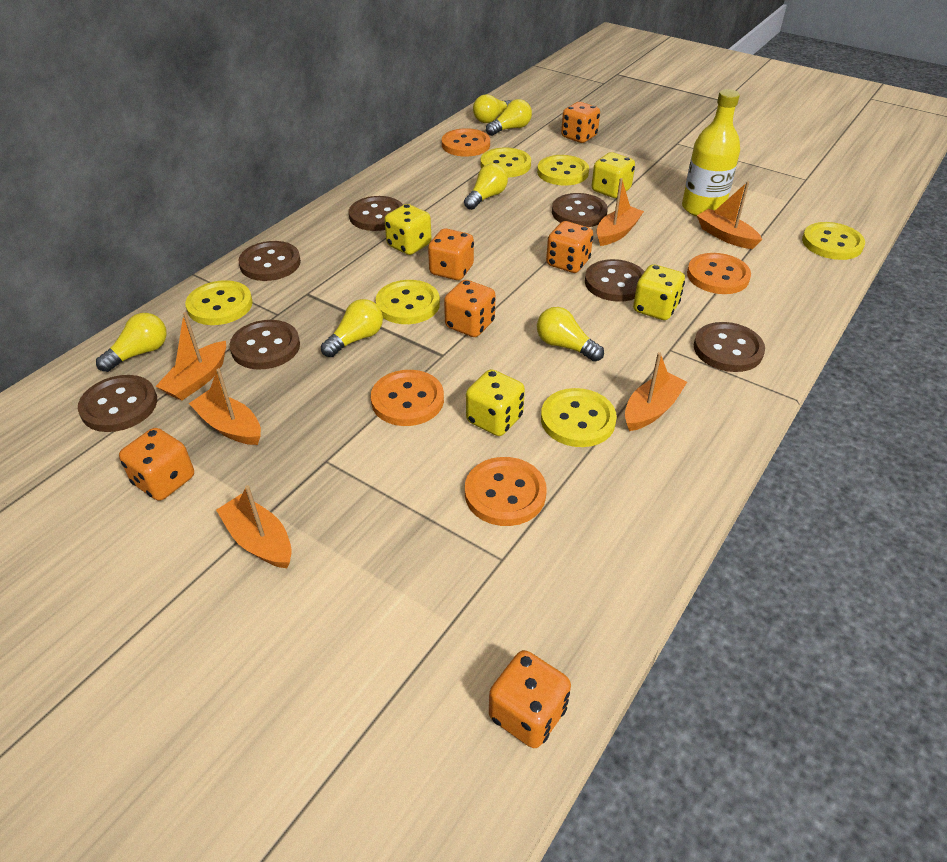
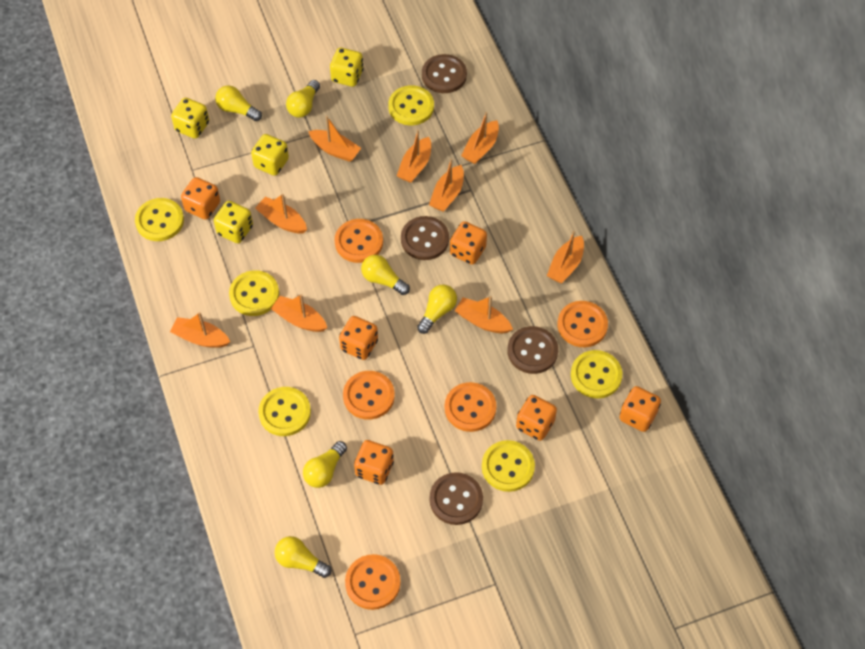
brown button: [78,375,157,432] [229,320,300,370] [238,241,301,281] [349,196,403,231] [552,193,608,227] [585,259,645,302] [694,322,765,372] = 7 -> [401,216,449,260] [422,54,467,93] [429,472,483,525] [507,326,558,374] = 4
orange boat: [155,312,226,401] [188,368,261,445] [216,485,292,568] [596,178,644,246] [625,352,687,431] [697,181,762,249] = 6 -> [170,312,230,348] [255,194,307,234] [271,294,327,332] [308,116,361,162] [397,130,431,183] [429,159,464,212] [455,296,513,333] [461,112,499,164] [547,231,584,283] = 9
orange button: [371,370,444,426] [442,128,490,157] [465,457,547,526] [687,253,751,294] = 4 -> [335,219,383,263] [343,371,395,420] [345,554,401,610] [445,382,497,432] [557,301,608,347] = 5
yellow bottle: [682,89,740,217] = 1 -> none = 0

